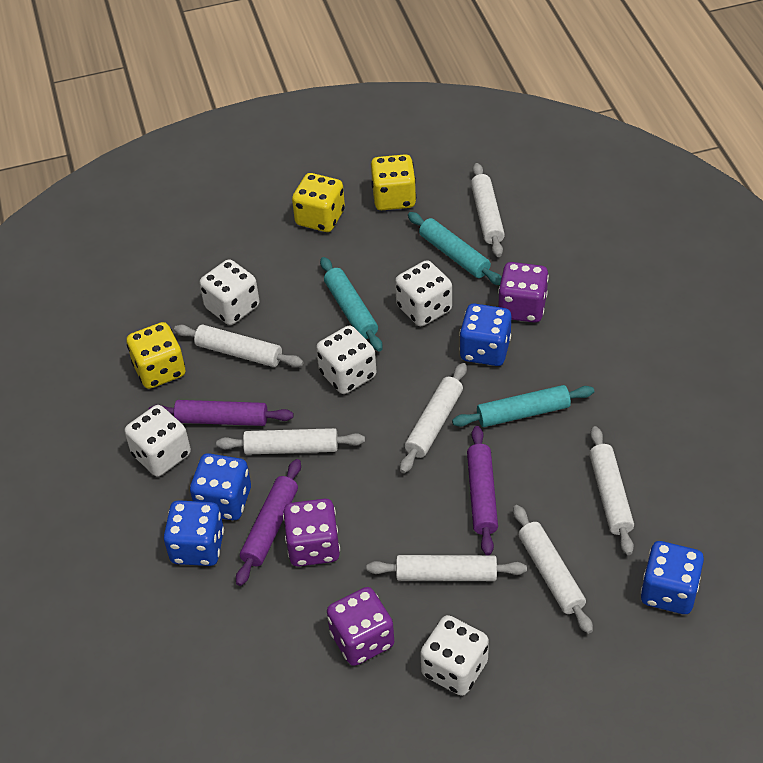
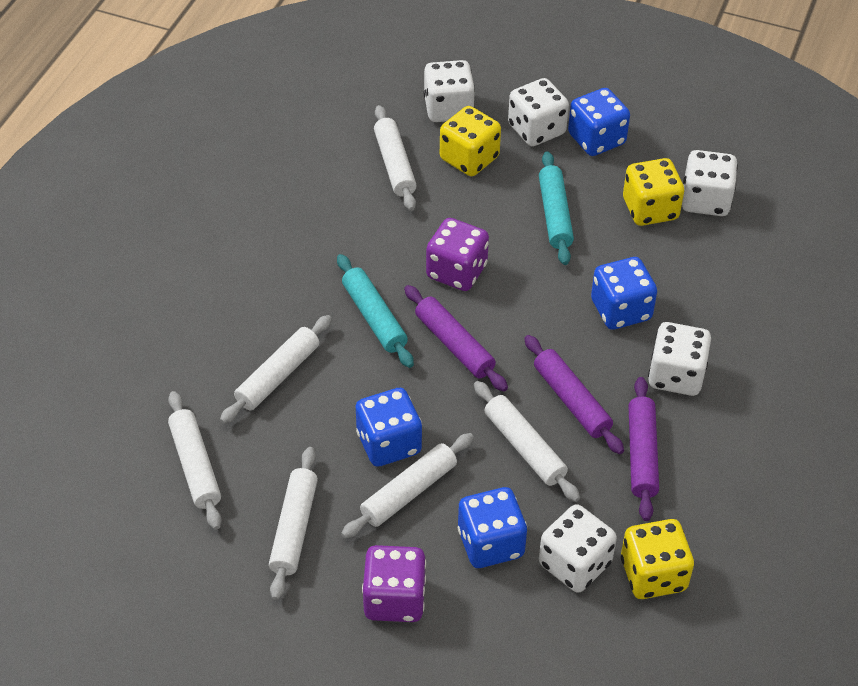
purple dice: [283,499,340,567] [327,587,394,666] [498,262,549,323] = 3 -> [362,545,426,622] [426,218,489,291] = 2
turquoise rolling pin: [320,257,383,352] [408,212,502,285] [452,385,595,427] = 3 -> [337,254,414,368] [539,151,574,265] = 2
white rolling pin: [174,324,303,367] [216,428,365,455] [367,555,527,581] [400,363,467,473] [471,163,505,257] [513,505,593,634] [589,426,634,555] = 7 -> [168,391,222,530] [220,315,332,424] [269,447,318,600] [341,433,474,539] [374,105,417,211] [474,381,580,502] = 6

